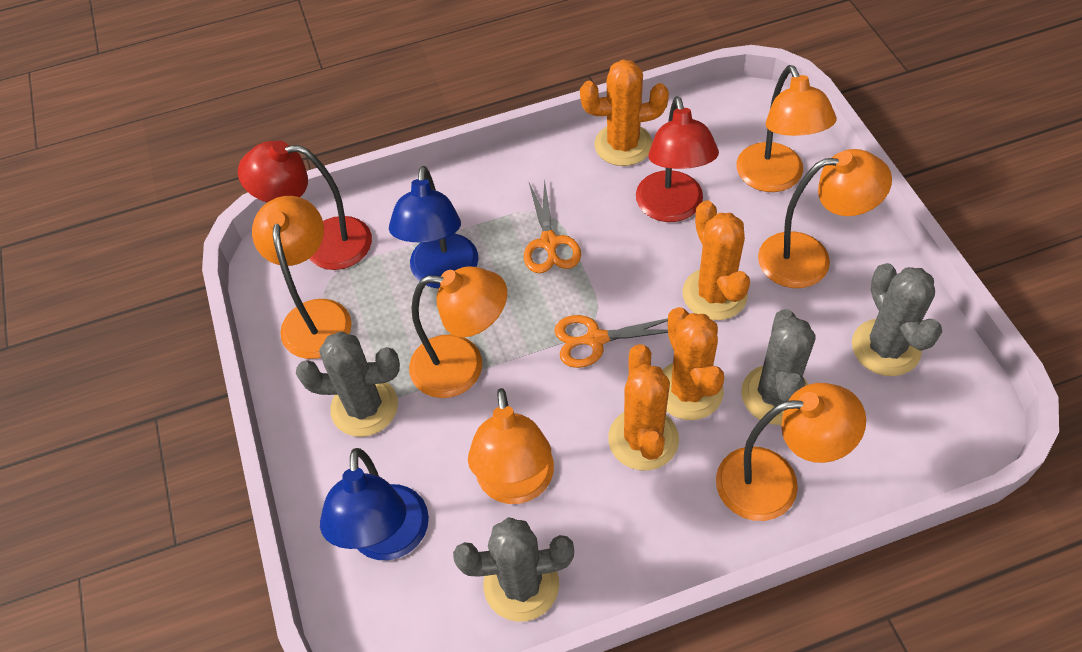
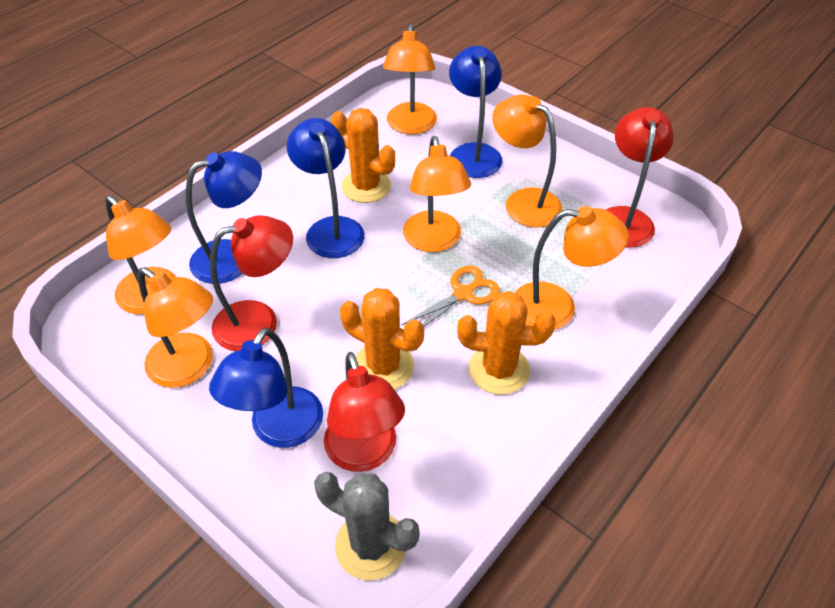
blue lamp: [320,448,429,560] [389,166,478,288] = 2 -> [186,151,262,284] [209,328,323,448] [287,118,365,258] [449,46,502,178] = 4
grey cactus: [296,331,400,437] [453,517,574,622] [741,309,816,425] [852,263,942,376] = 4 -> [314,472,420,580] = 1
orange cactus: [580,60,669,166] [608,344,679,470] [663,307,724,420] [683,200,750,320] = 4 -> [331,108,395,203] [340,288,424,389] [457,291,556,395] = 3
orange scissors: [524,179,581,273] [554,315,668,368] = 2 -> [401,266,500,327] = 1
red lamp: [238,141,372,270] [636,96,719,222] = 2 -> [210,215,293,351] [324,352,405,472] [606,107,674,247] = 3

